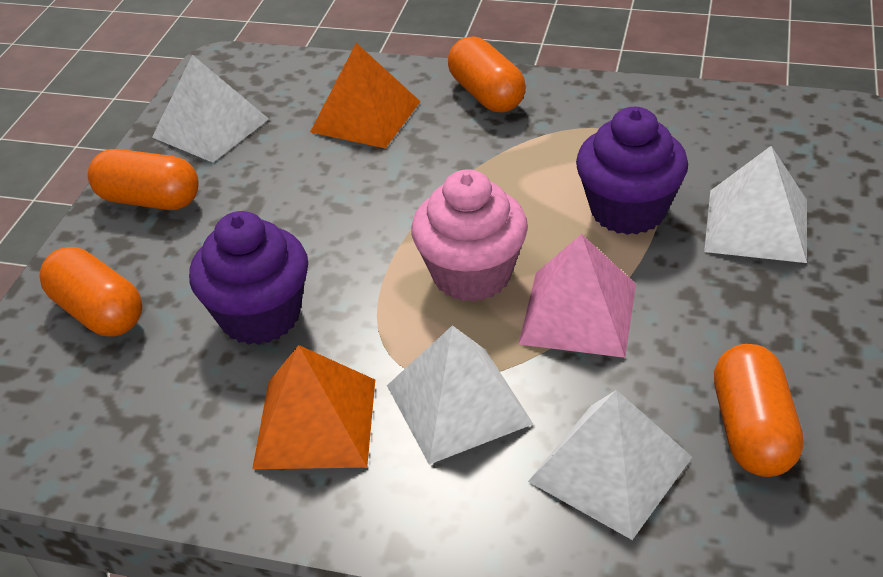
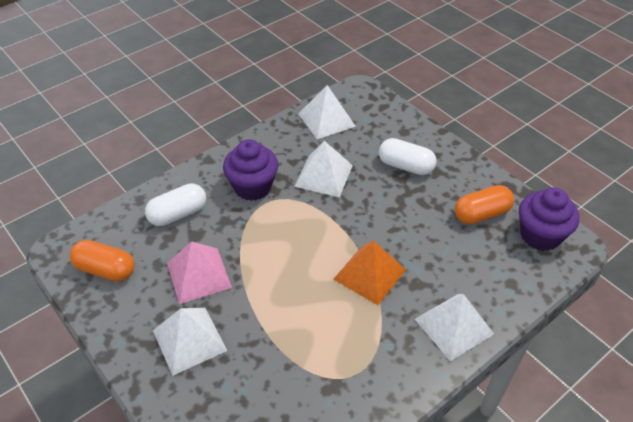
orange capsule: [39,247,142,336] [88,149,199,210] [448,37,526,112] [714,344,803,477] = 4 -> [70,240,135,282] [455,185,514,224] = 2
orange pyramid: [252,345,375,469] [310,43,421,148] = 2 -> [334,241,406,305] = 1
pink cupcake: [411,169,528,302] = 1 -> none = 0
white capsule: none = 0 -> [145,183,206,226] [379,138,437,175] = 2

